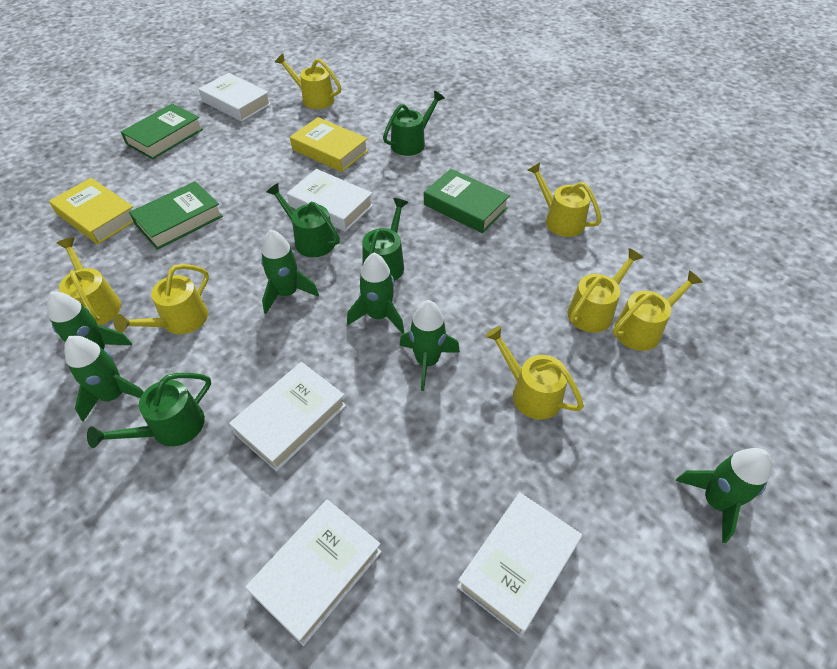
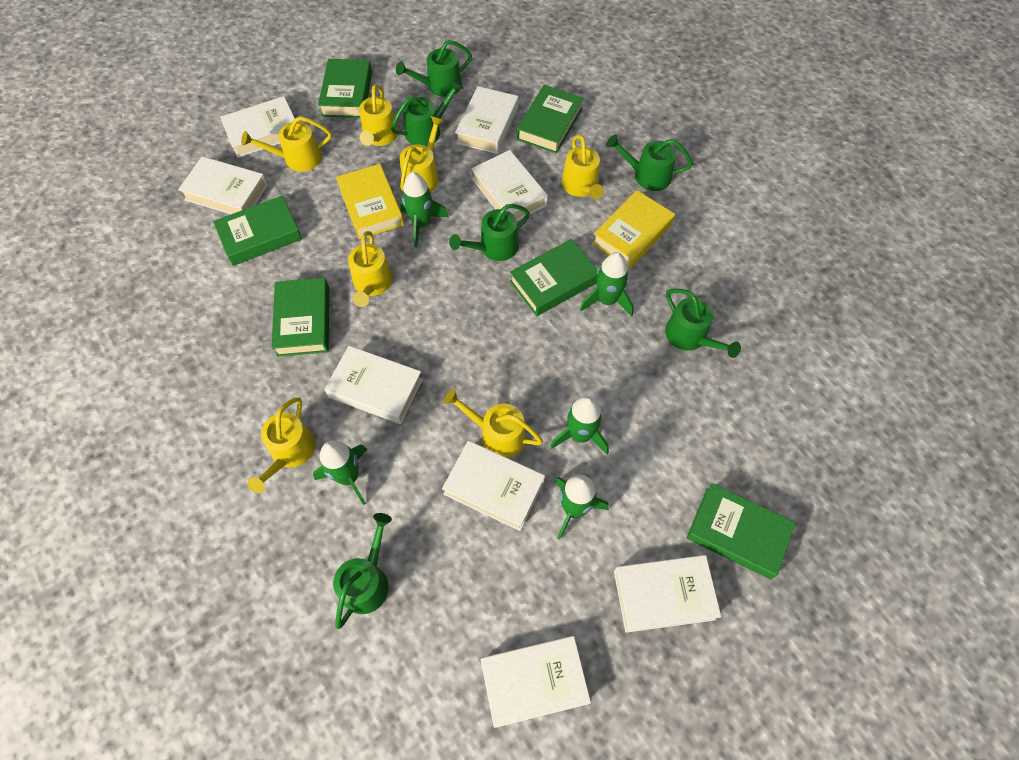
green book: [121,103,203,160] [129,181,223,250] [424,169,510,233] = 3 -> [213,196,302,266] [271,278,329,357] [318,59,372,118] [510,239,598,316] [517,85,583,154] [687,483,796,579] = 6
green rocket: [47,291,132,382] [64,336,144,422] [261,229,319,314] [347,253,404,334] [399,300,460,391] [675,448,772,543] = 6 -> [313,440,368,505] [400,172,449,247] [550,396,609,454] [555,475,609,539] [580,252,634,317] = 5
green watering can: [87,373,211,448] [266,183,340,257] [362,198,408,281] [383,91,445,156] = 4 -> [333,513,392,629] [391,79,463,146] [396,40,472,97] [449,204,530,261] [606,134,693,191] [665,289,741,358] = 6
white book: [199,73,271,122] [229,362,346,471] [245,499,382,646] [287,169,373,232] [457,492,582,637] = 5 -> [178,156,268,214] [220,96,295,158] [324,346,423,424] [442,441,545,531] [455,86,518,154] [471,150,548,221] [481,636,591,728] [614,555,721,633] = 8

